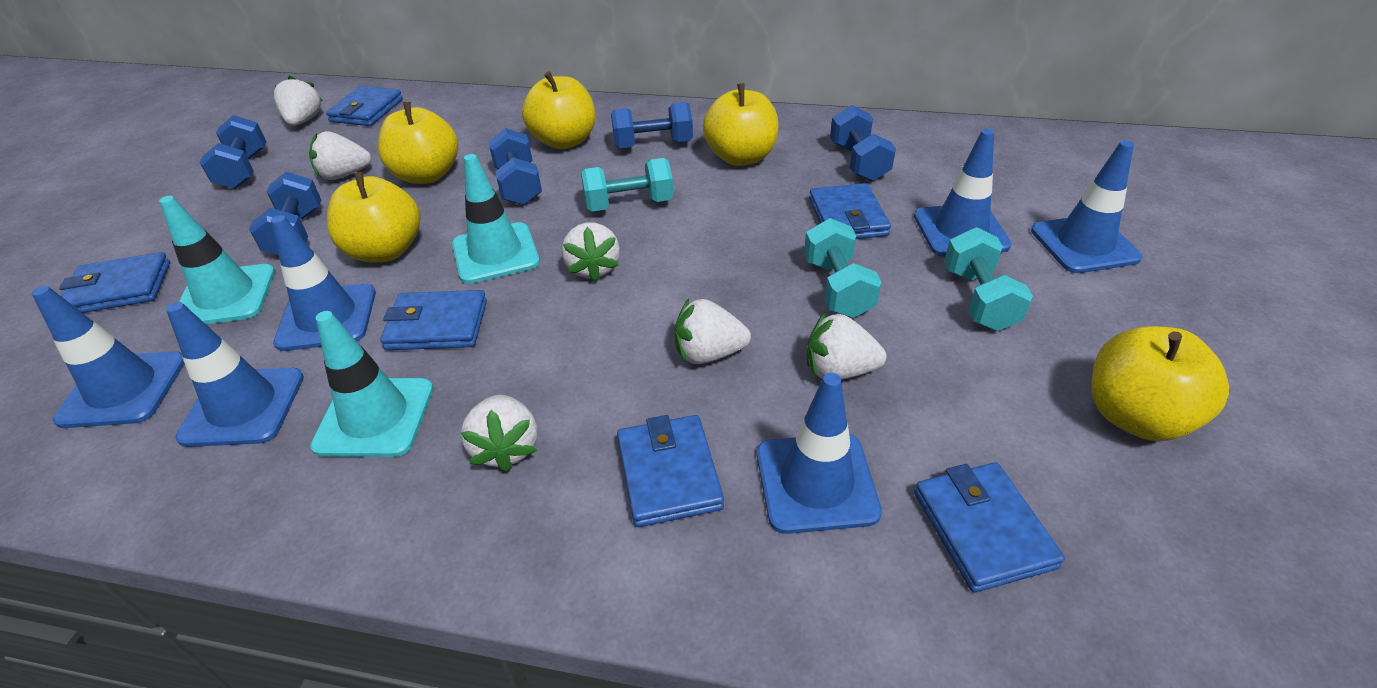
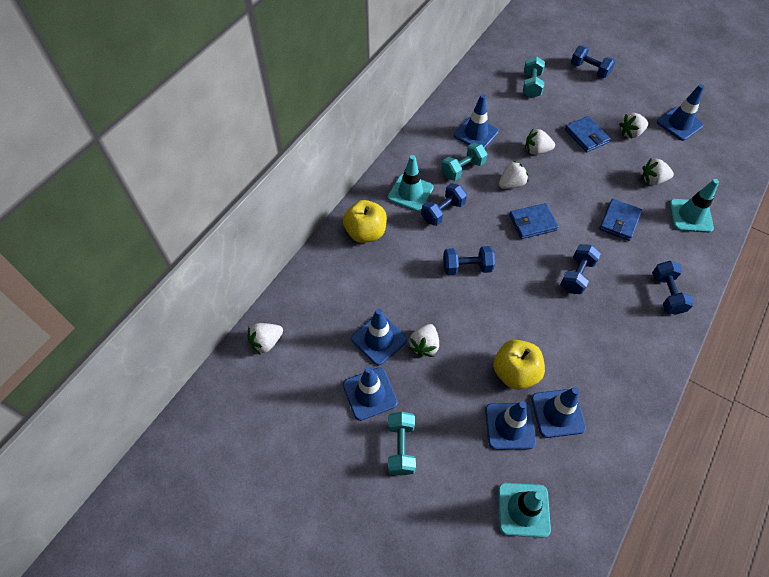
blue wallet: [59,252,170,313] [326,86,403,126] [380,290,487,350] [617,415,724,527] [809,183,891,239] [914,462,1065,593] = 6 -> [509,203,559,239] [565,116,611,152] [599,199,642,241] = 3
yellow apple: [327,172,420,263] [378,102,458,184] [522,71,595,149] [703,83,778,166] [1091,326,1229,441] = 5 -> [343,200,387,243] [493,340,545,390] = 2

